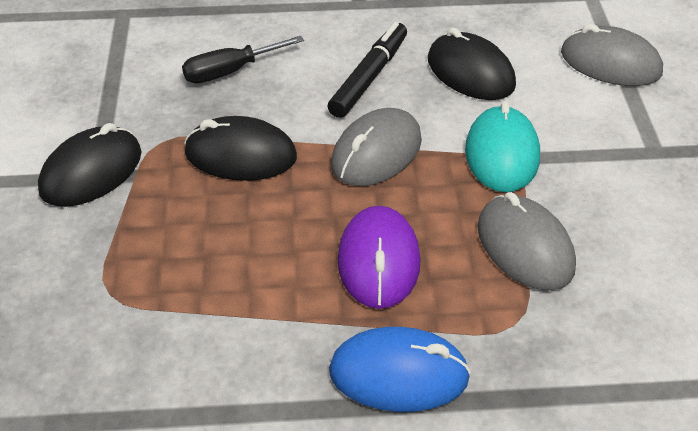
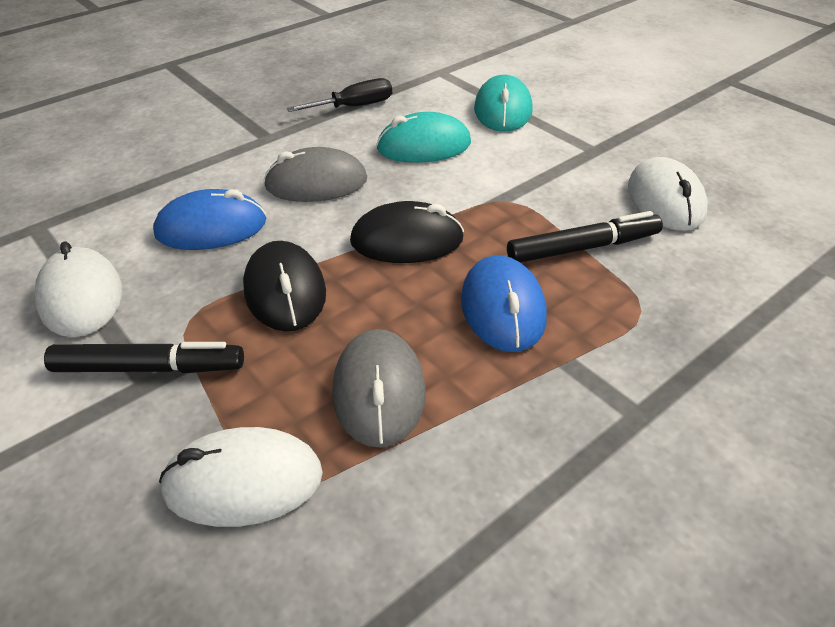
black marker: [327,22,407,118] = 1 -> [44,342,244,373] [507,211,663,263] = 2
black mouse: [38,123,141,207] [184,116,297,181] [428,28,516,100] = 3 -> [243,241,326,331] [350,201,464,263] = 2
blue mouse: [329,327,471,412] = 1 -> [153,189,266,250] [461,255,547,352] = 2
grey mouse: [331,108,422,186] [477,192,576,290] [561,24,663,86] = 3 -> [263,147,367,202] [332,329,426,448] = 2
purple mouse: [337,206,421,309] = 1 -> none = 0
turquoise mouse: [465,101,540,192] = 1 -> [376,112,471,163] [474,74,533,132] = 2
white mouse: none = 0 -> [34,242,122,337] [159,427,323,527] [628,157,708,231] = 3

